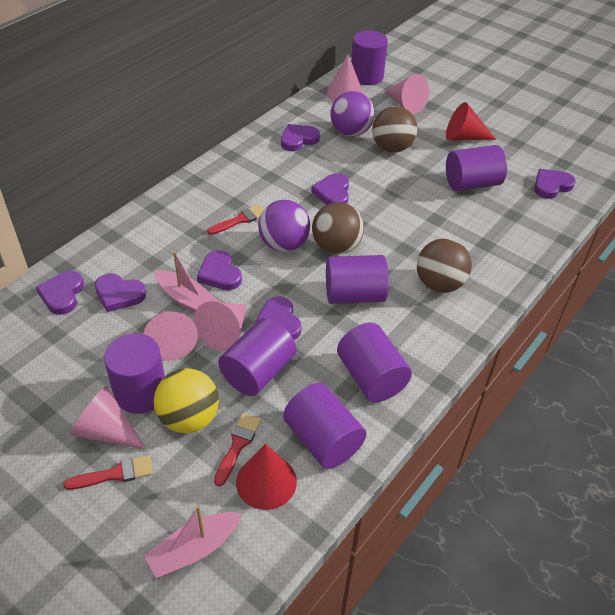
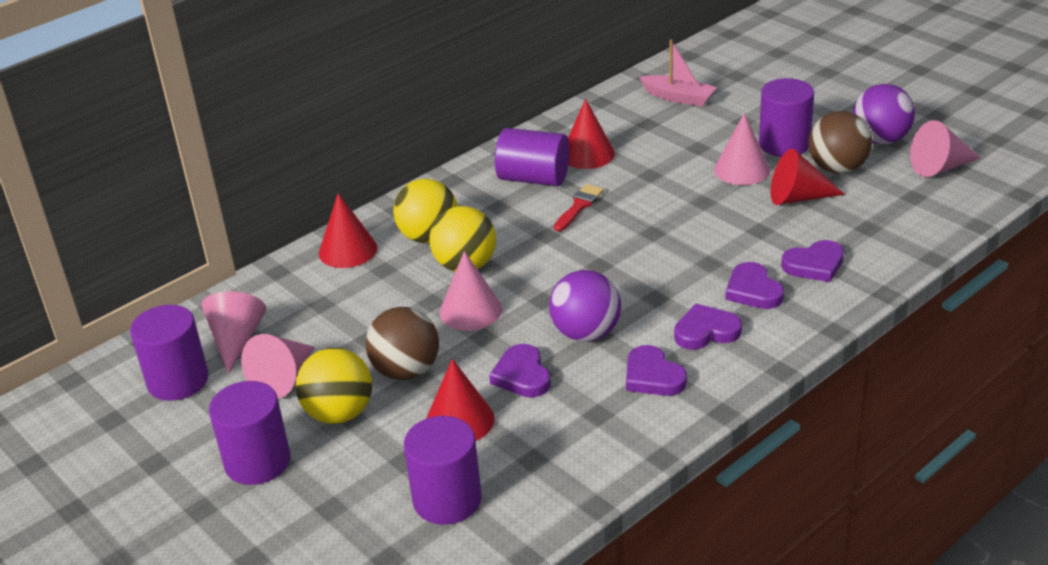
brown ball: [312,202,364,254] [372,106,417,153] [417,238,472,293] = 3 -> [366,307,439,380] [809,111,872,174] = 2
pink boat: [144,505,242,578] [155,251,219,313] = 2 -> [639,39,717,106] = 1
purple cylinder: [104,333,165,414] [218,318,296,396] [283,383,366,469] [326,255,389,304] [337,323,412,402] [351,30,388,85] [446,145,507,191] = 7 -> [130,305,209,401] [209,381,291,485] [404,416,482,525] [495,128,569,186] [759,78,814,157] = 5
purple heart: [36,271,84,315] [95,273,146,312] [197,250,242,290] [254,296,301,340] [281,124,320,151] [311,173,349,205] [534,169,576,199] = 7 -> [489,344,551,398] [626,345,687,396] [674,304,742,350] [725,262,784,309] [781,240,844,282] = 5
red brush: [63,455,153,490] [207,204,264,235] [214,413,261,486] = 3 -> [554,184,604,231] = 1
red cone: [236,444,297,510] [446,102,496,140] = 2 -> [319,193,377,268] [426,359,494,441] [568,99,615,169] [771,149,845,205] = 4
yellow ball: [154,368,219,433] = 1 -> [295,348,372,424] [393,179,457,243] [429,206,496,272] = 3

